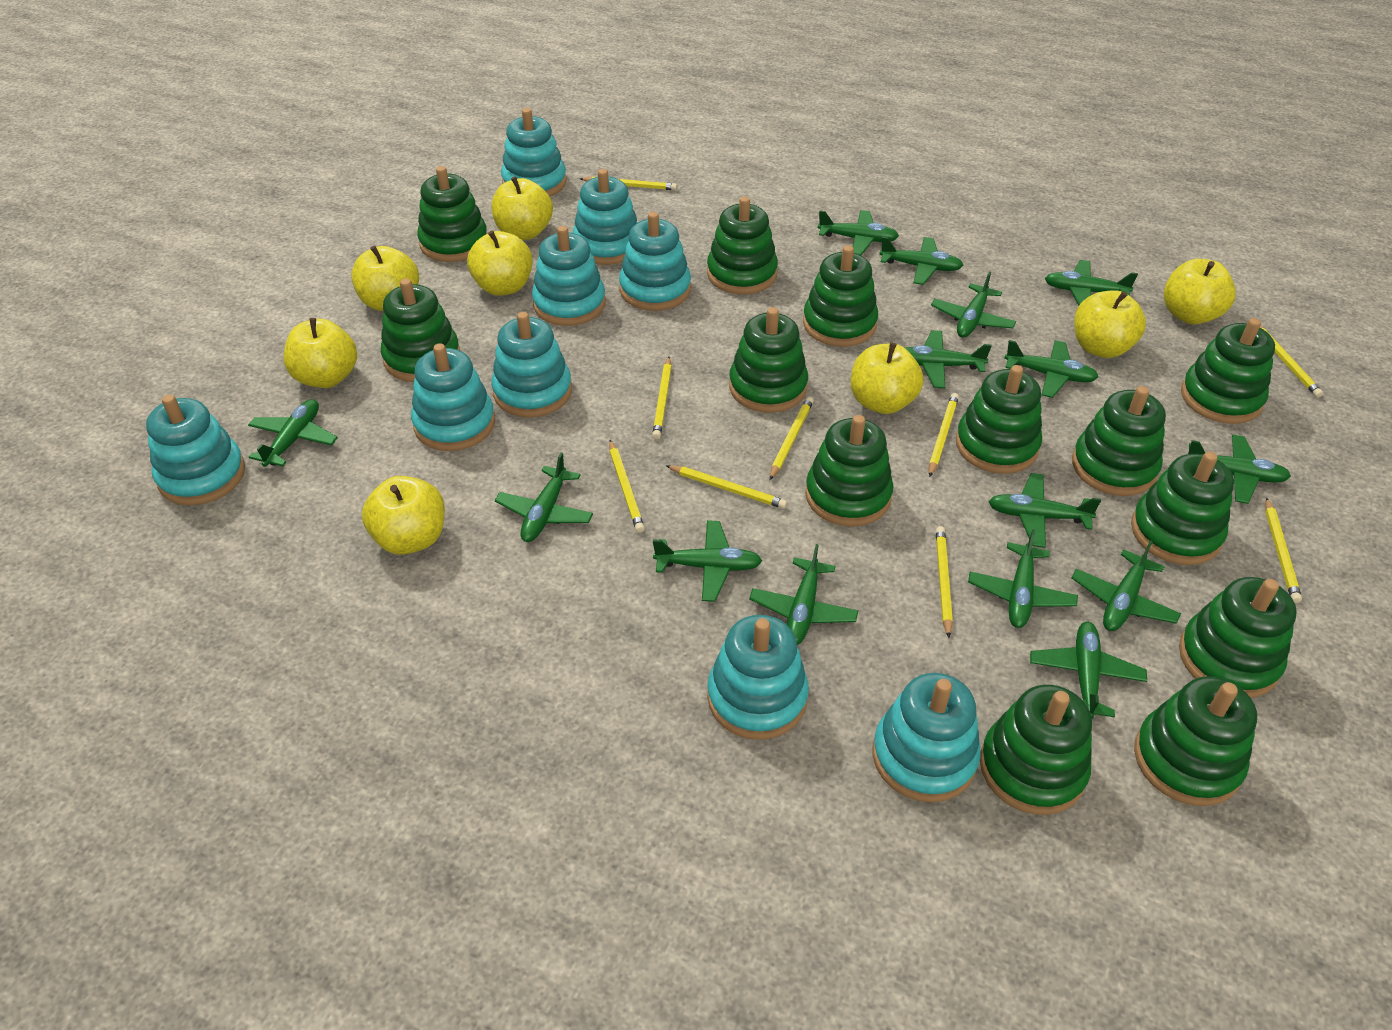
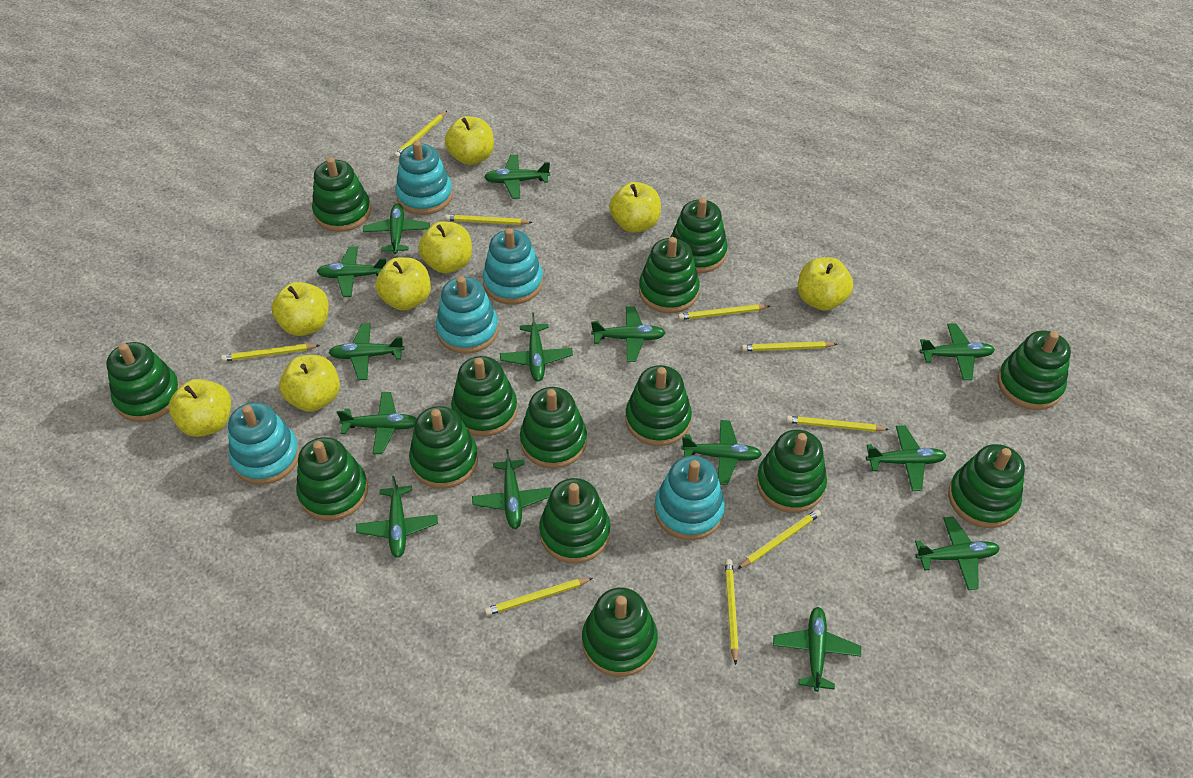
green plane: [248,399,338,467] [495,453,593,542] [653,520,762,601] [749,544,859,645] [818,210,899,255] [879,237,963,285] [905,330,992,388] [931,271,1016,338] [968,529,1078,628] [989,473,1101,548] [1004,340,1098,398] [1030,622,1147,719] [1045,260,1138,305] [1071,540,1181,631] [1185,435,1291,504] = 15 -> [316,246,386,297] [328,323,405,380] [337,392,417,454] [356,476,438,558] [363,204,430,254] [472,449,552,529] [484,154,550,199] [500,313,573,382] [591,306,666,362] [681,420,762,485] [773,607,861,692] [866,425,947,491] [915,517,1000,590] [920,323,995,380] = 14
green stacking toy: [381,278,460,382] [417,166,487,262] [707,196,778,294] [729,307,808,413] [803,245,878,347] [805,415,893,527] [956,365,1042,474] [980,684,1092,815] [1072,386,1166,496] [1131,452,1234,565] [1134,676,1257,806] [1179,577,1297,698] [1181,318,1275,424] = 13 -> [106,342,181,422] [296,437,368,521] [312,157,371,232] [409,406,478,489] [451,356,518,437] [520,387,587,469] [539,478,610,563] [582,588,658,677] [625,365,692,446] [639,237,700,313] [670,198,728,273] [756,430,827,513] [948,444,1025,528] [998,331,1071,410] = 14
turquoise stacking toy: [146,395,245,505] [411,343,495,451] [491,312,572,418] [501,108,567,197] [532,226,606,326] [573,169,637,265] [619,212,691,311] [707,615,809,740] [872,673,981,802] = 9 -> [228,402,300,485] [395,141,453,215] [436,276,499,354] [483,228,543,305] [655,456,725,540] = 5

